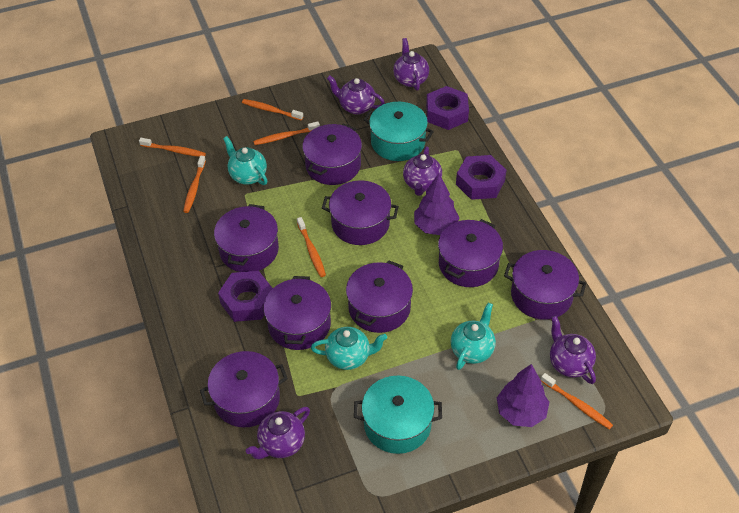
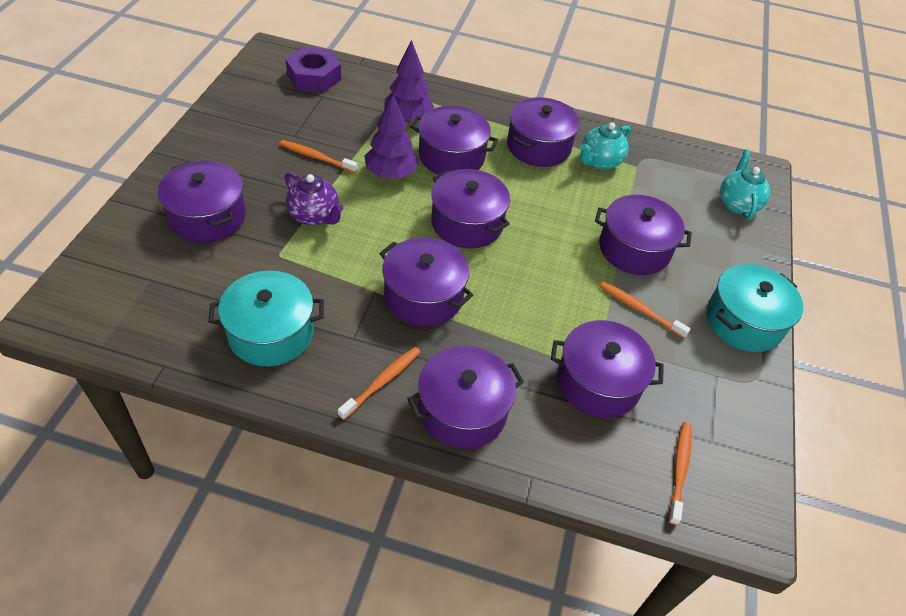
orange toothbrush: [139,138,206,157] [183,156,206,213] [242,99,303,121] [253,121,320,145] [297,217,326,277] [541,373,613,430] = 6 -> [279,140,358,173] [338,347,420,420] [599,281,690,338] [669,422,692,525] = 4
purple nut: [218,271,273,322] [426,86,469,130] [456,155,506,200] = 3 -> [286,47,341,92] = 1
purple teapot: [246,407,310,459] [327,75,385,114] [393,38,429,91] [403,146,442,196] [550,315,596,384] = 5 -> [285,172,343,225] = 1
turquoise teapot: [223,136,267,185] [311,327,387,370] [451,303,496,370] = 3 -> [580,122,631,170] [720,150,770,220] = 2

